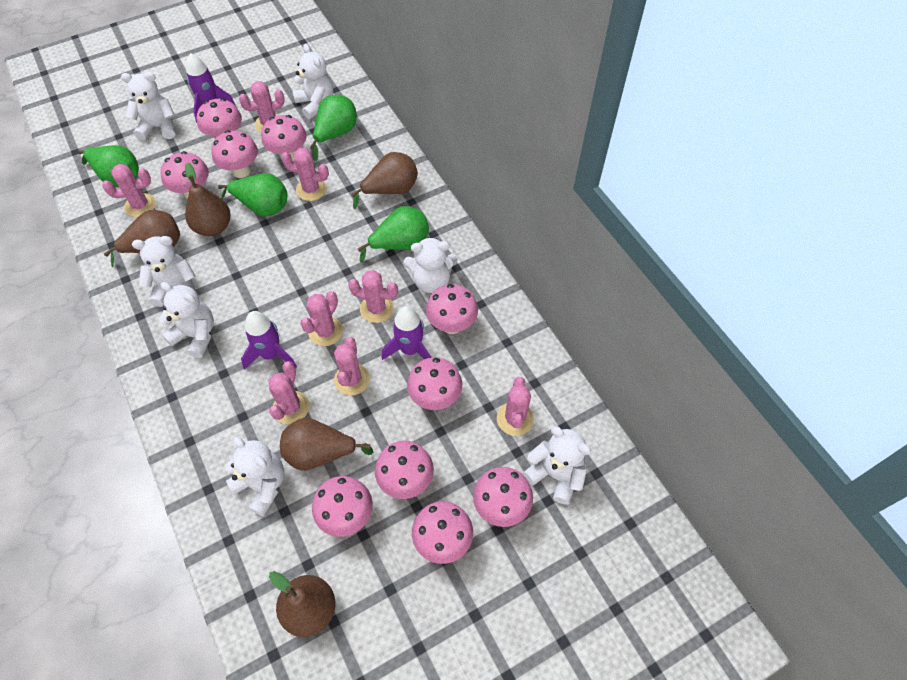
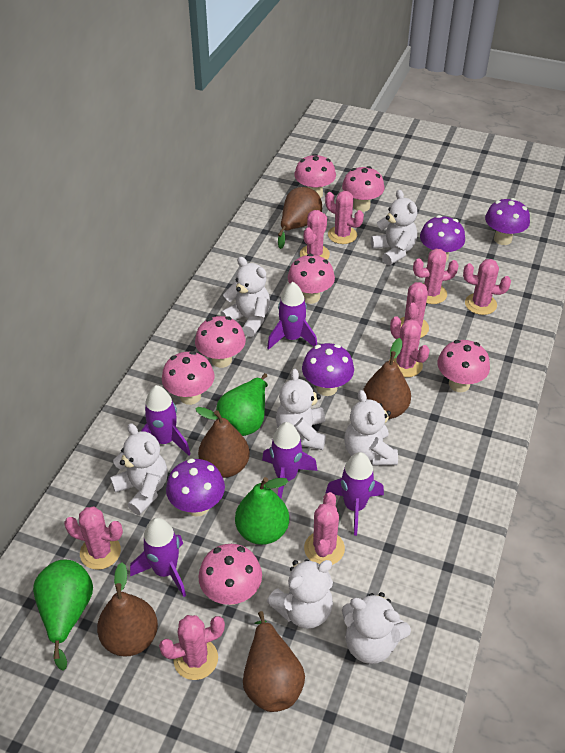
green pear: [78,145,139,187] [218,173,287,216] [310,95,357,161] [358,206,429,263] = 4 -> [33,560,93,671] [216,373,268,436] [235,477,289,545] = 3
pink cactus: [103,164,156,217] [239,81,285,133] [268,361,309,424] [281,148,329,201] [300,291,343,346] [334,337,370,396] [348,270,398,323] [497,377,534,436] = 8 -> [64,507,123,570] [159,615,225,680] [300,210,330,260] [304,492,345,565] [325,191,364,244] [389,316,430,377] [400,282,429,338] [413,249,459,304] [463,259,511,315] = 9
pink mushroom: [160,151,209,199] [197,98,242,138] [211,130,258,178] [261,115,307,161] [312,476,373,537] [375,441,434,499] [407,357,462,410] [412,501,473,564] [426,284,478,334] [473,467,533,527] = 10 -> [162,351,214,405] [195,316,246,368] [199,544,262,605] [288,254,335,304] [294,154,336,198] [342,166,385,212] [438,340,490,392] = 7
purple mushroom: none = 0 -> [166,458,225,517] [302,343,354,396] [420,215,465,262] [485,198,530,245] = 4
purple rocket: [186,53,236,123] [241,311,297,369] [381,306,432,360] = 3 -> [130,518,186,597] [141,385,190,456] [262,422,318,498] [267,282,317,350] [326,452,384,536] = 5

